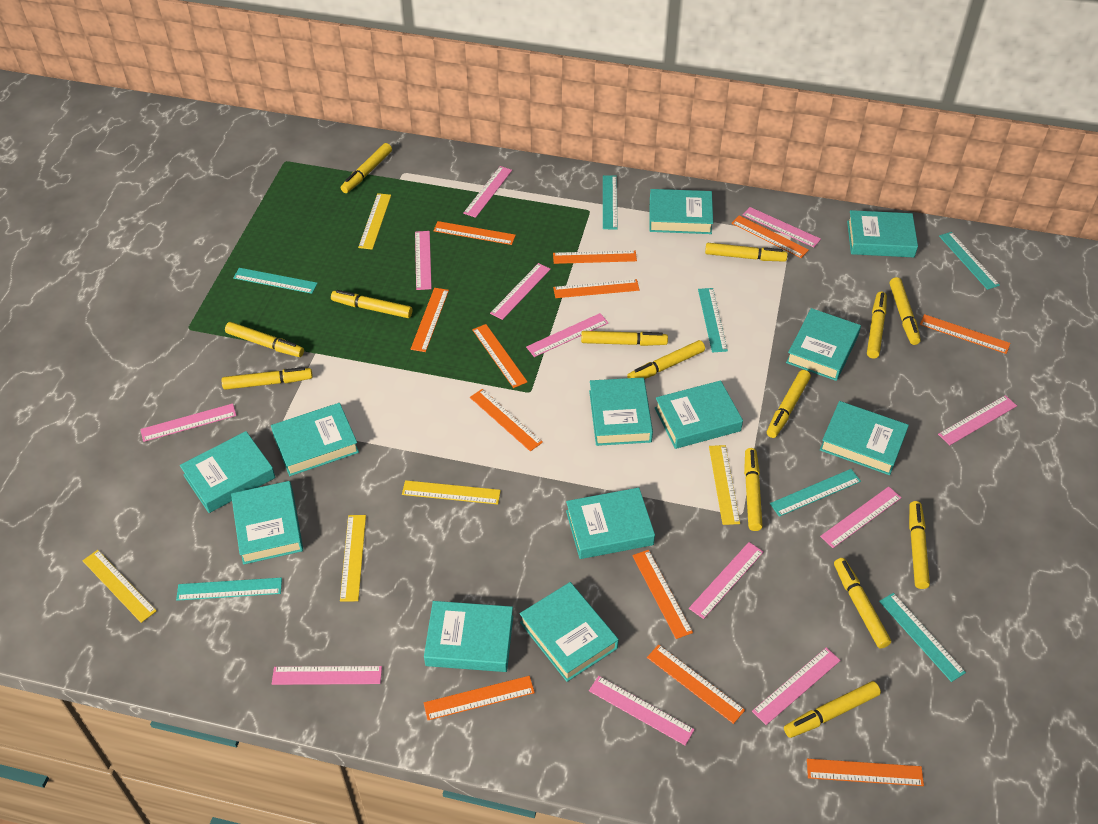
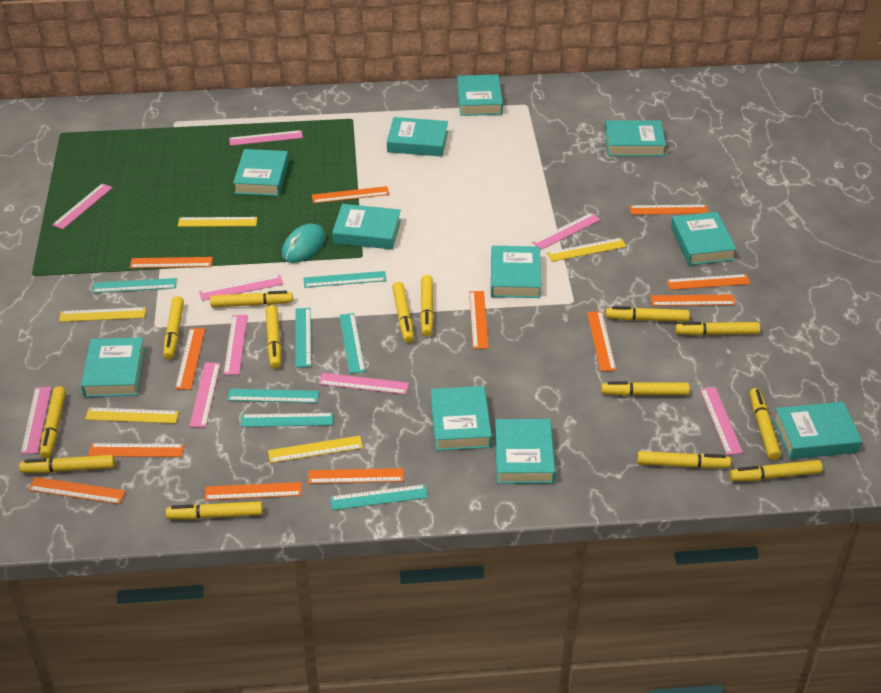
pink ruler: [140,403,237,442] [272,666,382,685] [415,231,432,290] [463,166,512,218] [490,263,551,320] [526,313,609,357] [589,676,695,745] [689,542,764,619] [743,207,821,247] [752,647,841,725] [820,486,902,548] [938,395,1017,445] = 12 -> [21,387,52,454] [52,183,113,229] [190,362,221,427] [199,275,283,301] [224,315,248,375] [229,130,303,146] [319,373,409,394] [532,213,601,250] [700,387,743,455] = 9
turquoise book: [180,431,276,513] [231,481,303,565] [271,403,359,476] [424,601,513,672] [520,582,619,682] [566,488,655,559] [589,377,653,446] [649,189,713,234] [655,380,743,449] [786,308,861,381] [820,401,909,475] [847,210,918,257] = 12 -> [81,337,145,397] [233,149,289,196] [332,204,401,249] [387,117,448,157] [431,386,492,451] [457,74,503,116] [491,246,541,298] [495,419,555,484] [605,120,666,156] [671,212,737,265] [773,402,862,459] = 11
turquoise mouse: none = 0 -> [282,224,326,263] = 1

